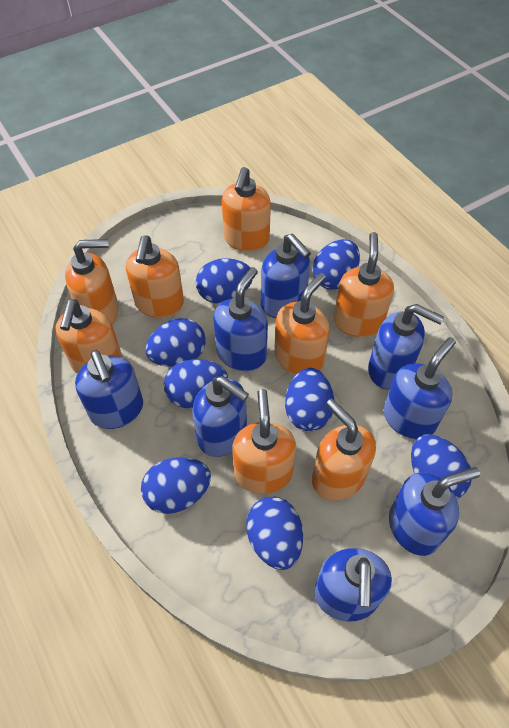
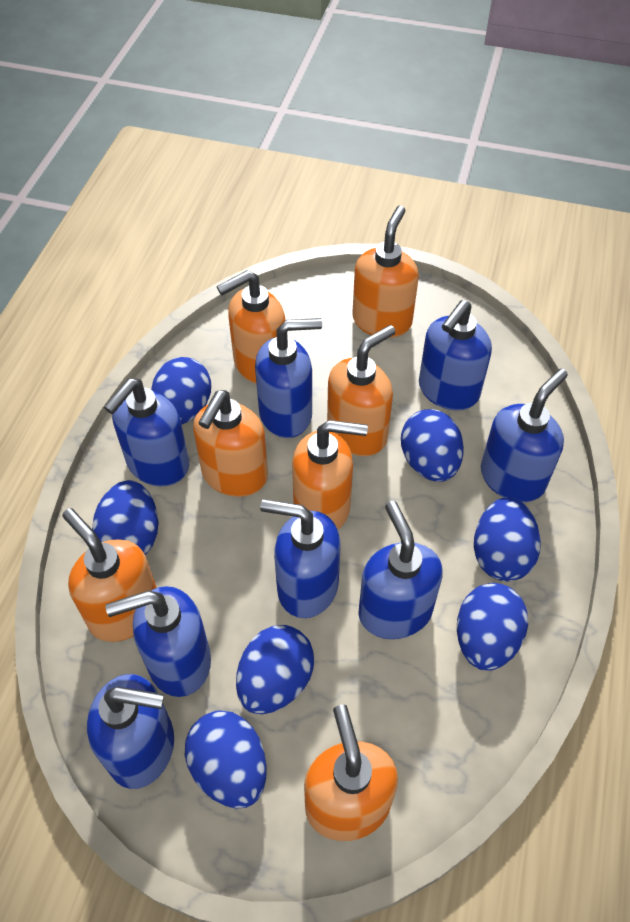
blue egg: [141,457,211,514] [145,318,206,367] [164,359,228,408] [196,258,252,303] [246,497,303,570] [285,368,334,431] [312,239,360,290] [411,434,471,499] = 8 -> [92,480,158,555] [151,357,211,425] [185,710,267,809] [236,625,314,714] [401,409,464,482] [457,583,528,671] [474,497,541,581] = 7
orange soap dispenser: [56,299,123,374] [65,239,119,324] [126,235,184,318] [222,167,271,252] [232,389,296,494] [274,273,330,374] [312,399,376,501] [333,232,394,337] = 8 -> [62,508,157,642] [193,390,268,497] [217,270,285,384] [292,420,368,529] [304,705,398,841] [327,325,396,456] [352,206,419,338] = 7

